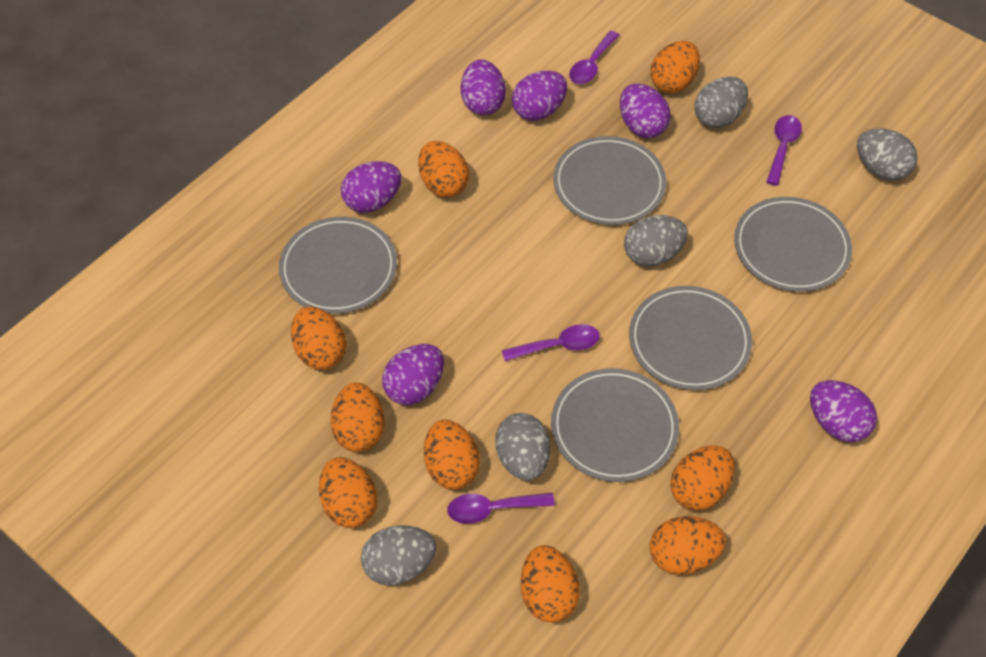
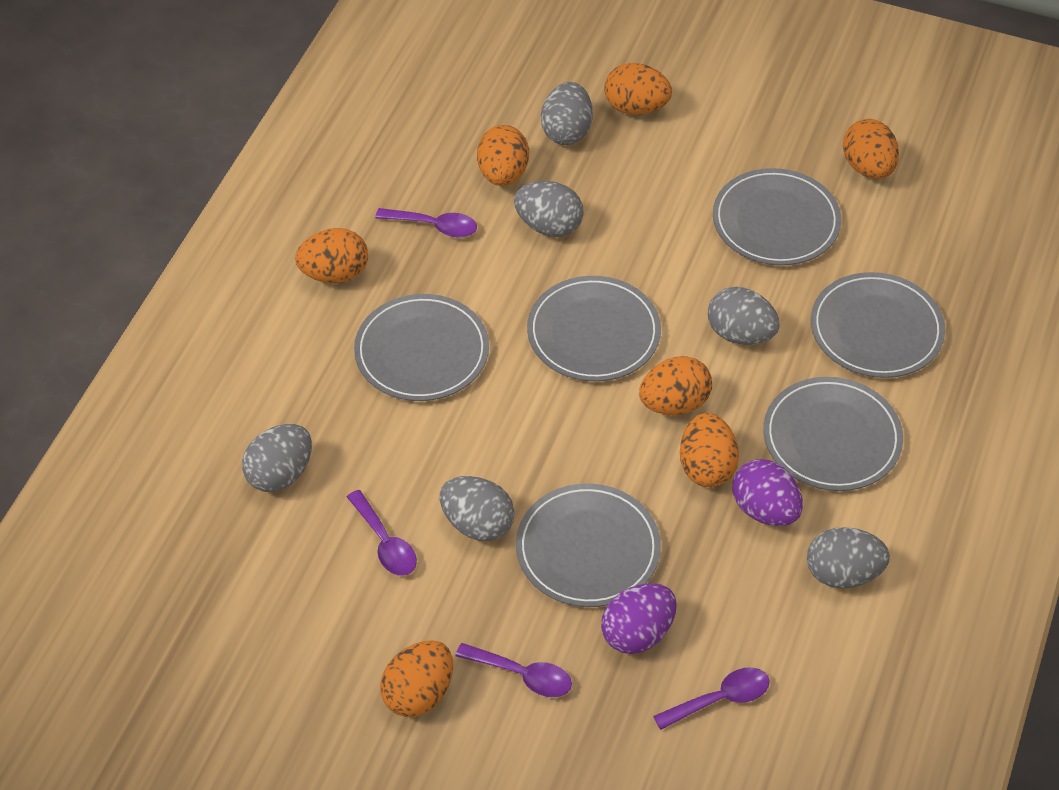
grey egg: [361,525,436,586] [495,413,550,481] [624,215,688,266] [695,77,748,128] [857,128,917,181] = 5 -> [242,424,312,492] [440,476,515,541] [514,181,584,237] [541,82,593,145] [708,287,780,345] [807,527,890,588] = 6
grey plate: [279,217,397,314] [551,368,679,482] [553,136,666,225] [629,286,752,390] [734,197,852,292] = 5 -> [354,294,489,401] [516,484,661,607] [527,276,661,381] [713,168,841,265] [763,377,903,491] [811,272,945,378] = 6
orange egg: [291,307,346,370] [319,457,377,528] [330,382,385,452] [418,141,469,198] [424,419,480,490] [521,545,580,623] [649,516,726,575] [650,41,700,93] [670,446,735,511] = 9 -> [295,228,368,283] [380,640,453,717] [477,125,529,186] [604,63,672,115] [639,356,712,415] [680,413,739,487] [843,119,899,179] = 7
purple egg: [341,161,401,213] [382,344,444,405] [461,59,506,116] [512,71,567,121] [620,84,671,138] [810,380,877,442] = 6 -> [601,583,677,654] [733,459,803,526] = 2

